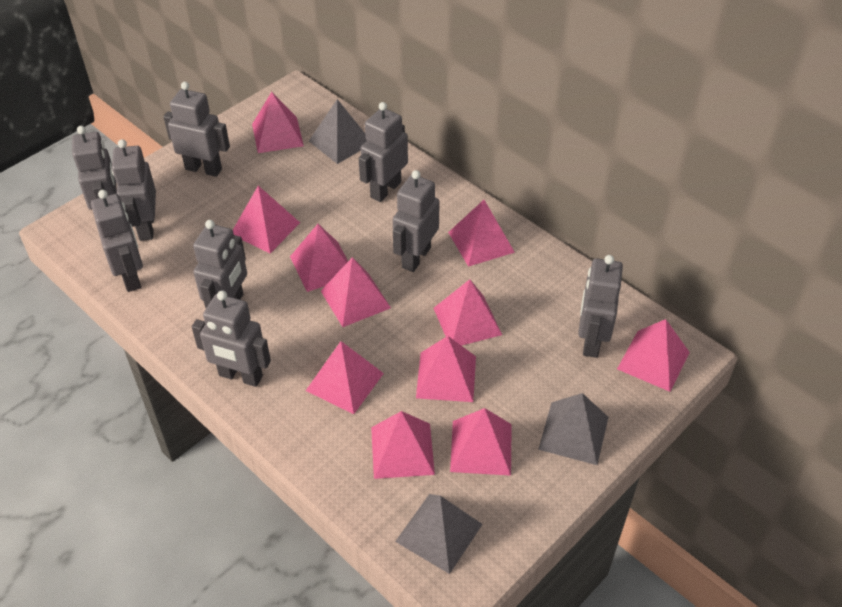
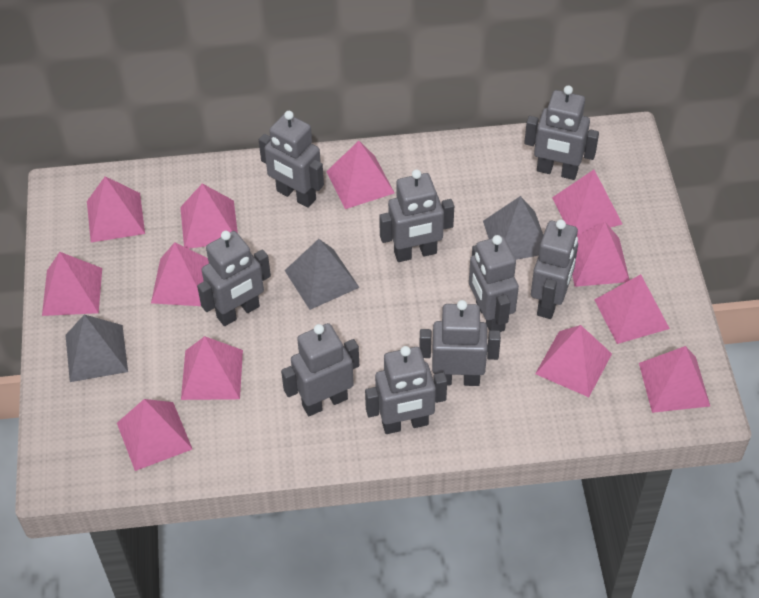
pink pyramid: [233,186,300,253] [252,92,304,153] [290,224,348,292] [306,341,384,414] [321,257,391,327] [371,411,435,479] [416,336,476,402] [434,279,502,346] [448,200,515,267] [450,408,512,476] [617,319,690,392] = 11 -> [42,252,102,316] [87,176,145,242] [117,399,192,471] [151,242,209,306] [180,184,238,249] [181,336,243,400] [326,141,395,209] [535,325,612,397] [552,170,622,236] [572,222,629,287] [594,274,670,344] [639,346,710,413] = 12

